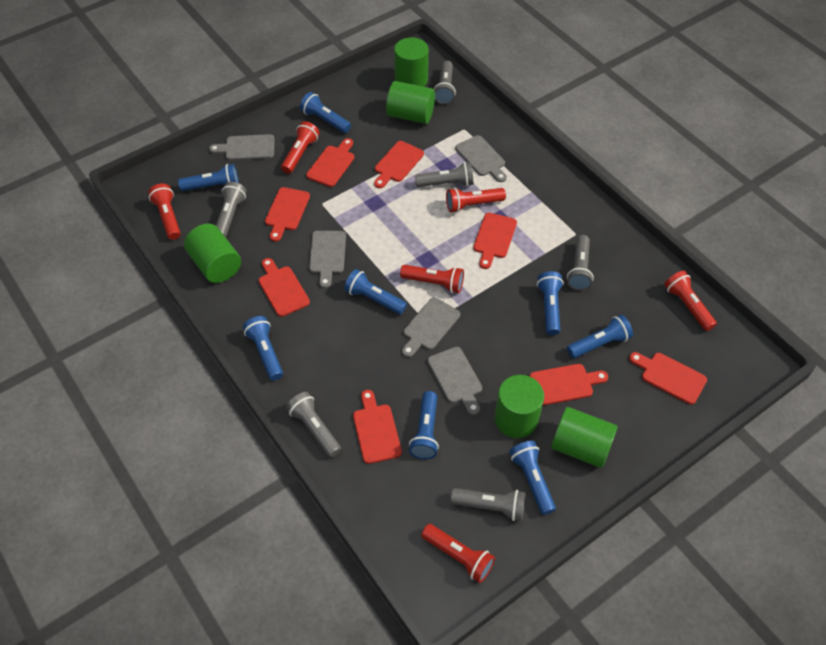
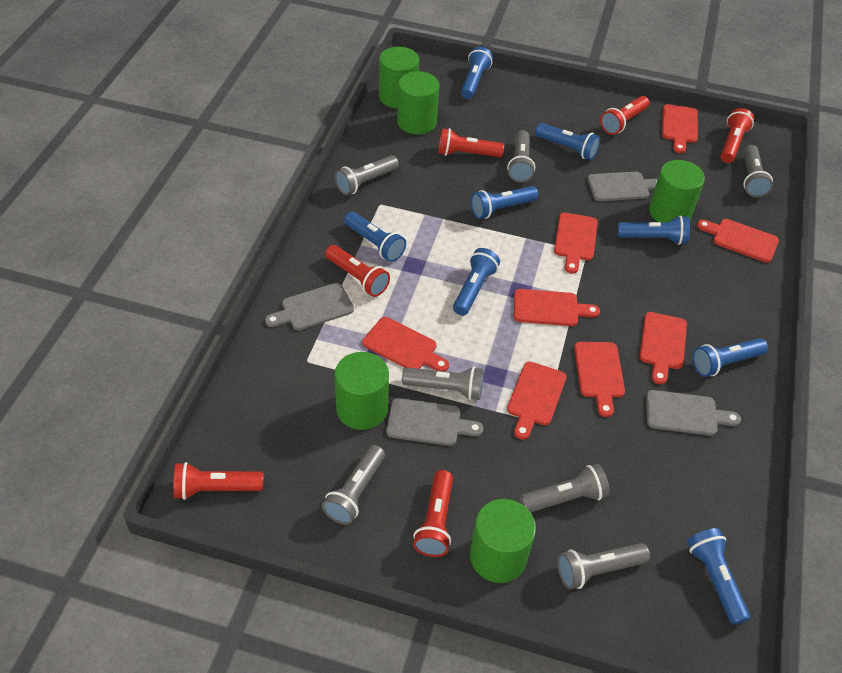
grey cutting board: [209,134,275,160] [309,231,346,288] [402,297,460,357] [428,347,482,415] [455,135,507,182] = 5 -> [265,283,354,330] [386,398,483,446] [587,172,657,201] [646,390,741,436] = 4
grey flashlight: [216,182,247,237] [286,392,341,457] [415,162,474,187] [434,60,456,104] [451,488,525,521] [567,235,594,291] = 6 -> [322,445,385,525] [335,155,399,195] [402,366,483,400] [507,130,535,183] [520,464,610,512] [557,543,650,589] [743,145,773,197] = 7

